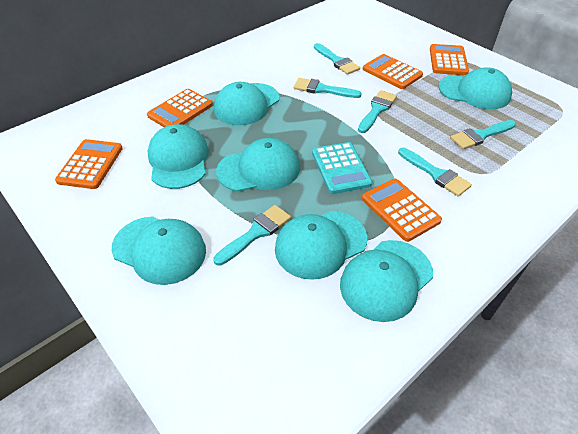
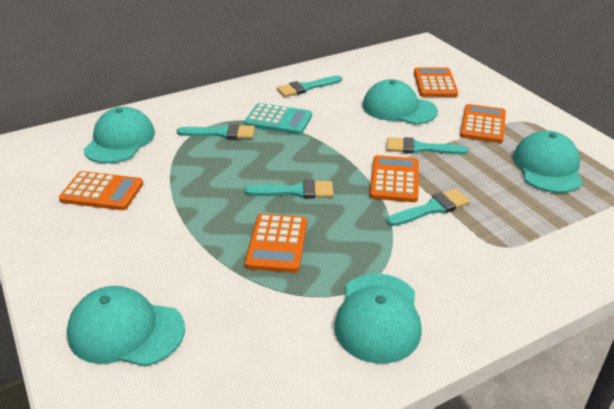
turquoise brush: [214,205,291,266] [294,78,362,98] [314,43,360,75] [358,90,397,133] [398,148,472,196] [450,120,516,149] = 6 -> [177,124,255,139] [245,180,333,199] [277,76,342,97] [386,137,468,154] [387,189,470,226] = 5
turquoise cap: [112,216,206,285] [148,124,209,189] [214,82,279,125] [216,138,300,192] [275,211,367,280] [340,240,433,322] [439,67,512,109] = 7 -> [67,286,185,367] [83,107,155,164] [334,274,422,363] [363,79,438,124] [513,131,583,193] = 5

